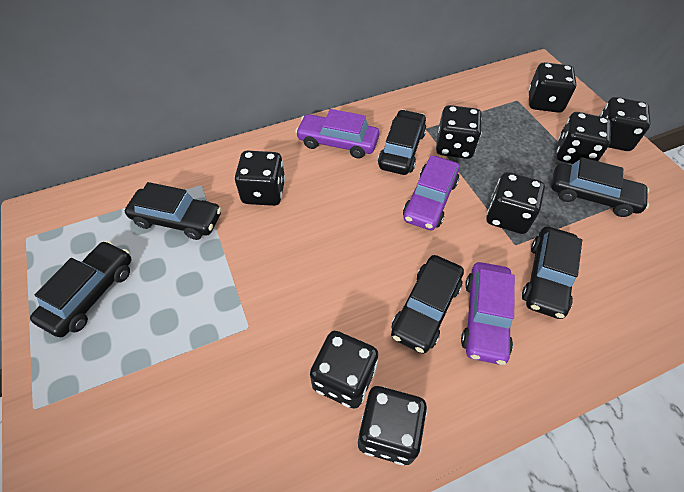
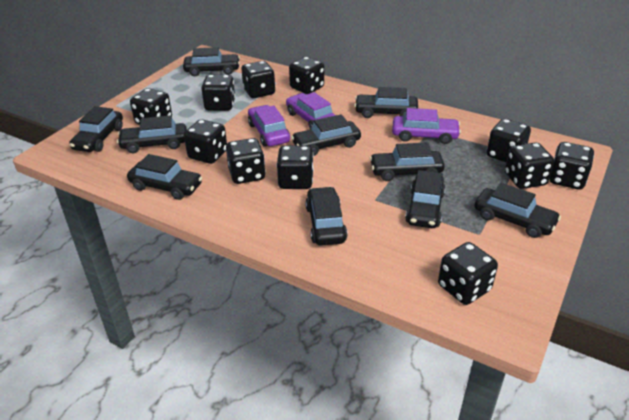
black car: [30,241,132,338] [125,182,221,240] [378,109,426,175] [391,255,464,354] [522,226,582,319] [551,157,649,217] = 6 -> [69,106,123,152] [117,115,187,153] [127,154,202,200] [183,47,240,76] [291,114,361,156] [305,187,348,245] [354,87,418,118] [369,142,445,181] [405,170,445,228] [474,183,561,238] = 10
black dice: [235,150,285,206] [310,331,378,409] [358,386,427,465] [436,105,482,159] [486,172,545,234] [528,62,576,113] [556,112,611,164] [600,97,651,151] = 8 -> [130,88,172,125] [184,119,227,164] [201,75,235,111] [226,138,266,184] [241,61,275,98] [276,146,314,189] [289,57,324,94] [438,242,498,305] [487,119,531,162] [505,142,554,189] [549,142,594,190] = 11

